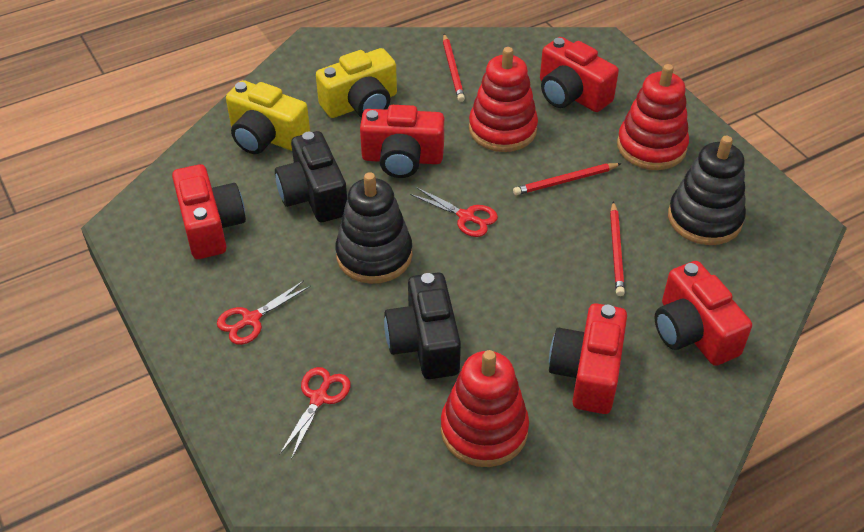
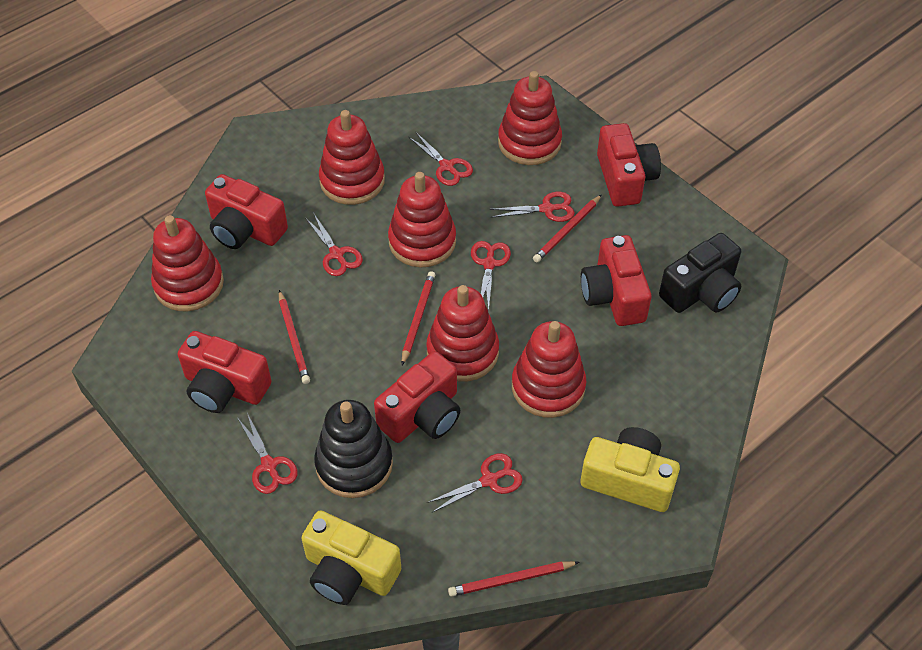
black camera: [275,131,347,222] [384,273,461,379] = 2 -> [659,233,741,313] = 1
black stacking toy: [335,172,413,284] [668,136,746,245] = 2 -> [314,400,393,498] = 1
red pencil: [443,34,465,102] [513,163,622,195] [610,201,625,296] = 3 -> [279,290,310,384] [402,271,435,365] [448,561,579,597] [533,195,602,262] = 4
red scissors: [217,280,311,345] [279,367,351,460] [410,187,498,237] = 3 -> [238,413,298,494] [306,214,363,276] [409,132,473,186] [427,453,523,513] [471,241,511,311] [489,192,575,222] = 6
red stacking toy: [441,350,529,467] [469,47,538,152] [617,64,689,170] = 3 -> [151,215,224,311] [319,110,385,205] [388,172,456,267] [426,285,499,382] [498,71,562,165] [512,321,586,418] = 6

